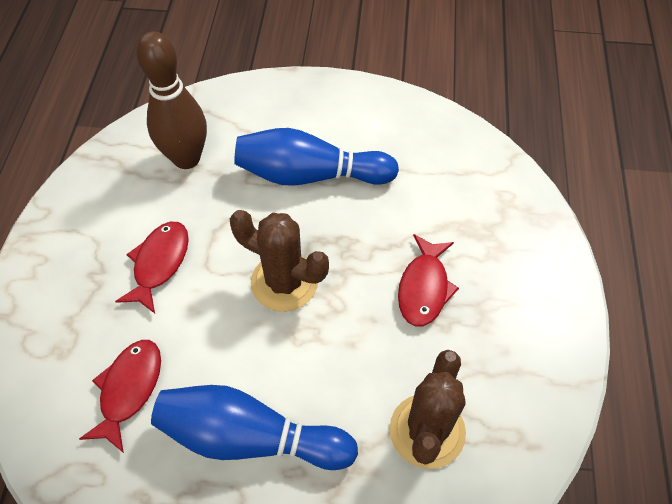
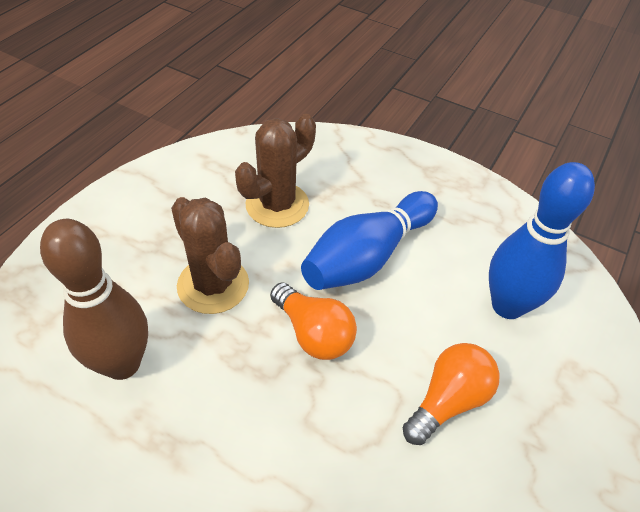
orange light bulb: none = 0 -> [270,283,357,360] [402,343,500,445] = 2
red fish: [79,340,161,453] [115,222,189,313] [398,234,459,327] = 3 -> none = 0

